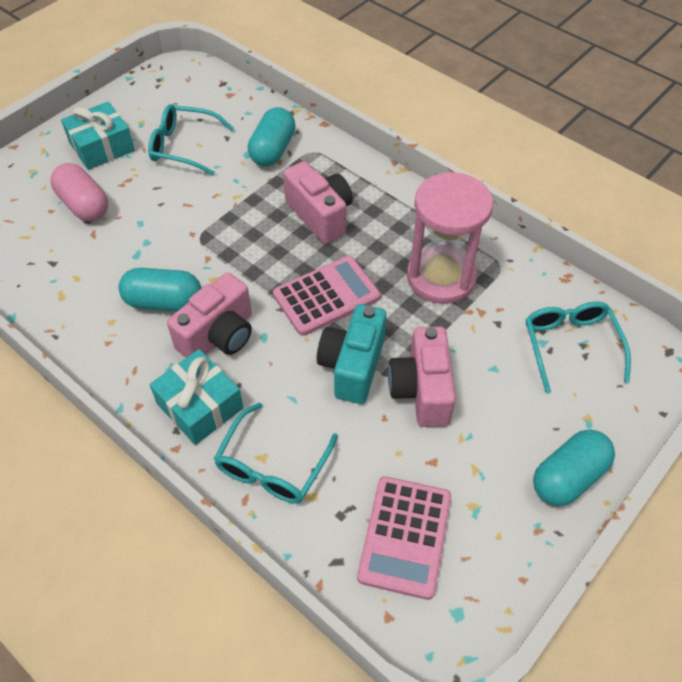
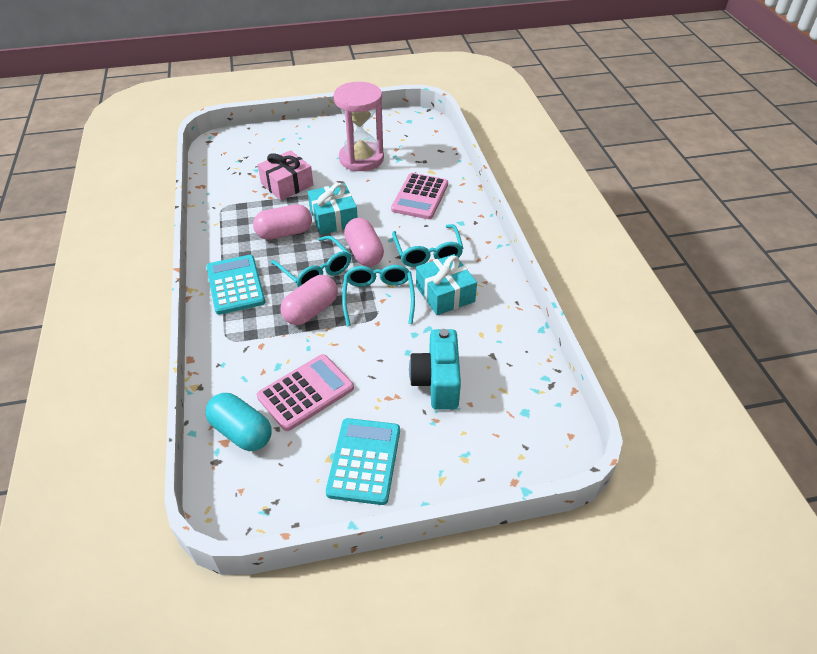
pink camera: [167,272,252,358] [283,161,353,244] [388,326,456,427] = 3 -> none = 0
pink capsule: [50,163,108,222] = 1 -> [253,204,312,240] [280,275,338,325] [344,218,384,267] = 3
pink gift: none = 0 -> [258,150,313,200] = 1
turquoise calculator: none = 0 -> [206,255,265,315] [326,418,400,505] = 2
turquoise capsule: [119,268,201,311] [248,107,295,166] [533,429,615,506] = 3 -> [205,393,272,451] = 1

